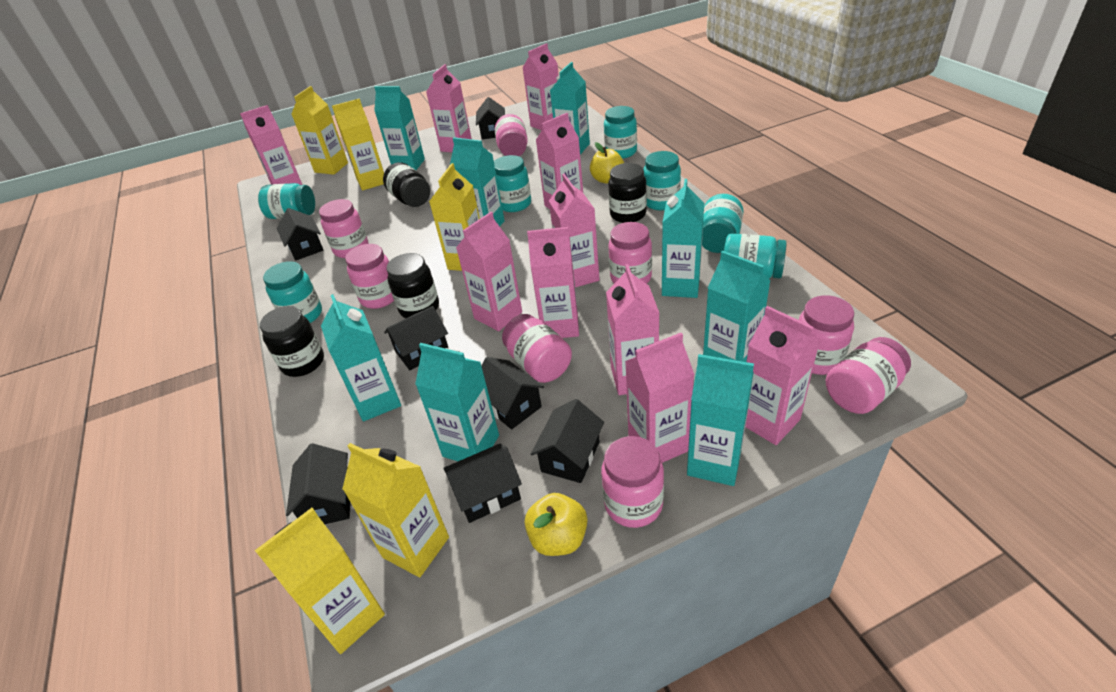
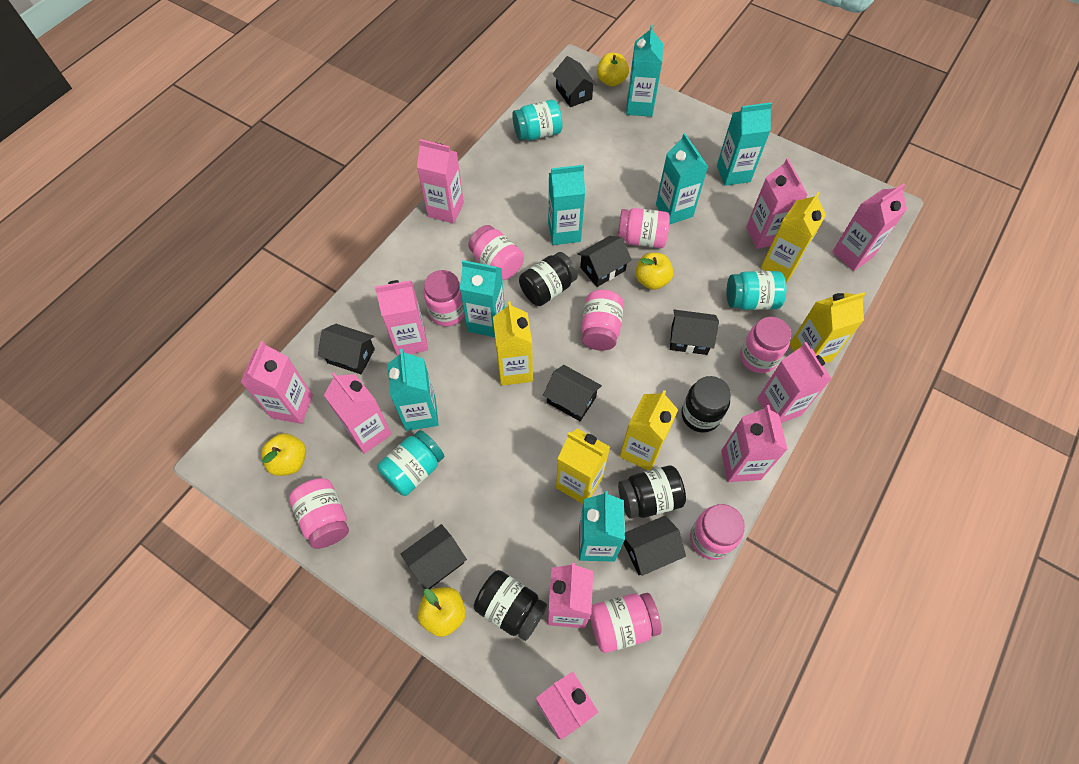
turquoise carton: [321,294,401,421] [374,86,425,170] [415,343,499,461] [450,137,505,226] [550,62,590,154] [662,179,704,298] [687,354,754,486] [703,251,771,362] = 8 -> [388,349,439,431] [460,260,505,337] [548,165,585,245] [579,491,625,562] [626,25,663,117] [656,133,708,225] [717,102,772,186] = 7
turquoise jar: [258,183,315,219] [263,261,322,323] [494,155,531,212] [604,106,637,159] [644,151,681,210] [702,194,744,253] [724,233,787,279] = 7 -> [377,430,444,496] [512,100,562,141] [727,271,786,310] = 3
yellow apple: [525,493,587,556] [590,142,624,184] = 2 -> [261,433,306,476] [418,587,466,637] [597,53,629,87] [635,253,673,290] = 4

